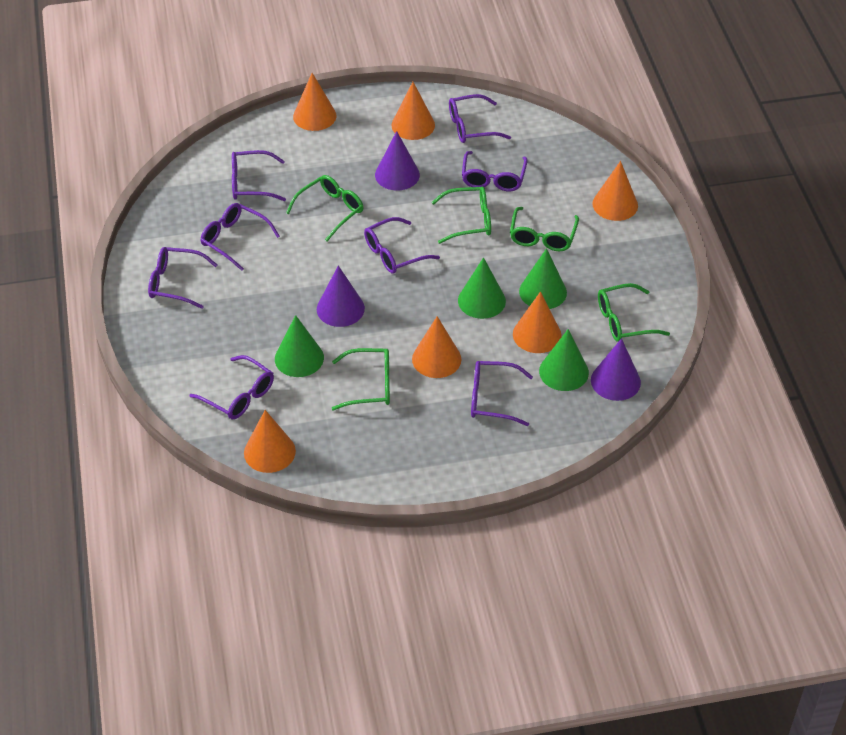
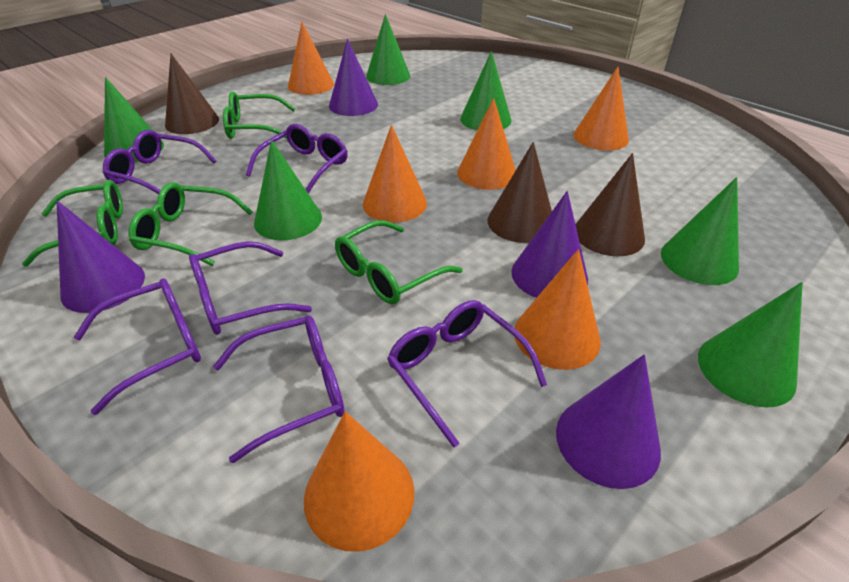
brown cone: none = 0 -> [165,54,219,134] [488,142,552,243] [575,153,645,257] = 3
green cone: [275,315,324,377] [458,257,506,319] [519,248,567,309] [539,329,589,391] = 4 -> [104,77,164,162] [254,140,322,240] [366,14,410,85] [460,51,512,130] [661,177,739,285] [698,282,803,407] = 6
green glasses: [286,175,363,242] [332,348,390,410] [431,187,491,244] [510,207,579,251] [598,283,670,342] = 5 -> [22,180,123,267] [129,182,253,266] [223,91,296,139] [335,220,462,304] = 4
purple cone: [317,265,365,327] [375,131,420,190] [591,338,641,401] = 3 -> [57,201,145,313] [329,38,378,116] [511,191,588,298] [556,354,661,489] = 4
purple glasses: [148,247,217,309] [189,355,274,419] [200,203,280,271] [232,150,286,201] [364,217,440,274] [449,94,511,143] [462,151,528,191] [471,361,533,426] = 8 -> [74,278,201,415] [103,130,217,194] [189,241,312,335] [213,315,345,463] [246,124,348,194] [387,300,547,448] = 6

